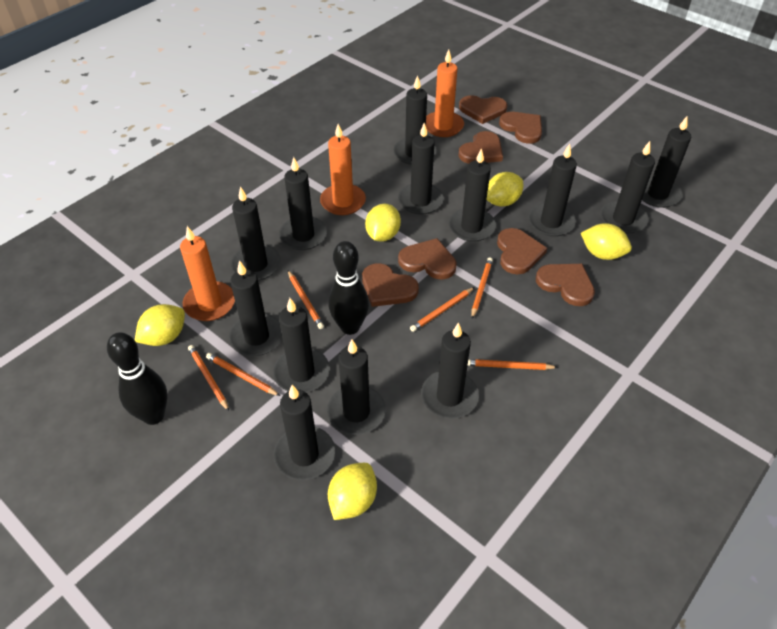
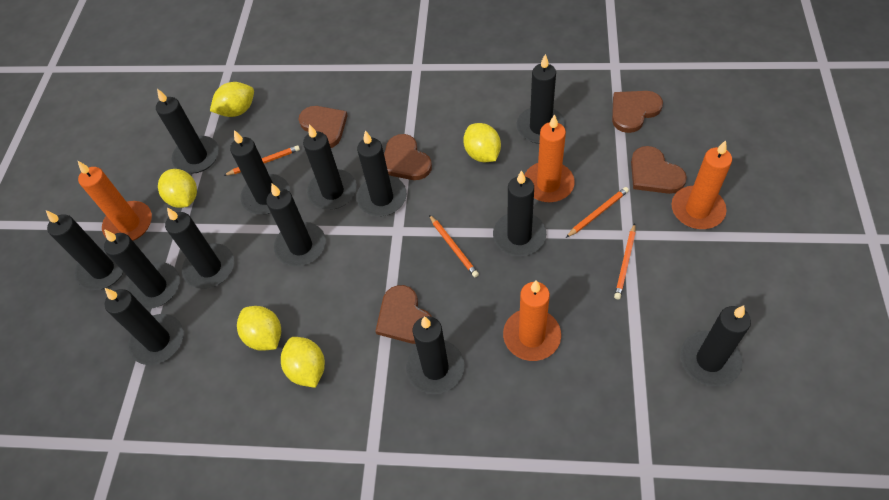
black bowling pin: [107,332,168,425] [329,241,369,335] = 2 -> none = 0
brown heart: [362,263,419,307] [398,238,457,280] [458,131,503,164] [459,95,508,124] [497,228,547,274] [499,112,542,144] [536,264,595,306] = 7 -> [298,106,348,148] [376,285,432,344] [384,134,432,180] [612,91,663,133] [631,146,687,194] = 5
orange candle: [180,226,235,321] [320,124,366,215] [426,50,464,137] = 3 -> [78,161,152,241] [503,280,561,361] [524,114,575,202] [672,140,732,229] = 4
orange pencil: [188,345,229,411] [206,353,280,396] [288,271,324,329] [410,287,475,332] [467,359,558,370] [471,257,493,319] = 6 -> [223,145,300,176] [429,215,479,277] [566,187,629,238] [614,223,636,299] = 4

